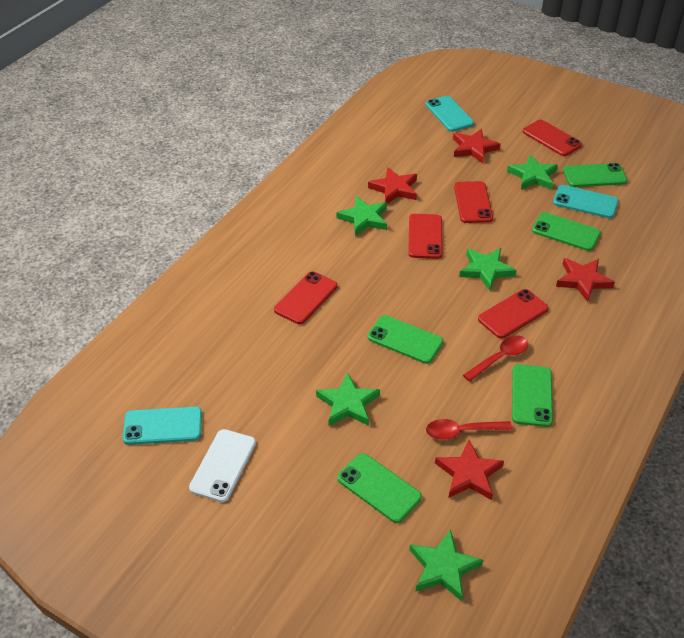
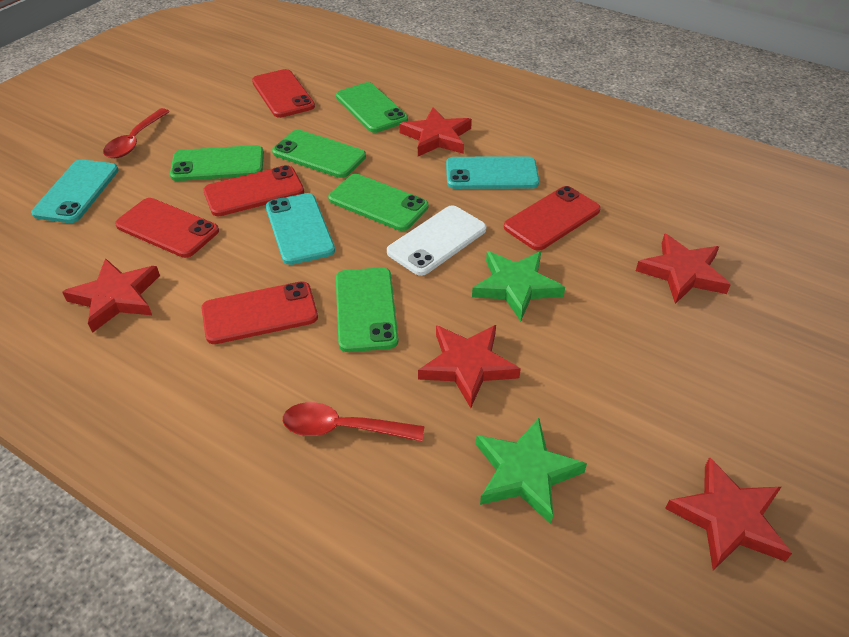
green star: [316,372,380,426] [336,196,387,236] [409,529,483,601] [459,248,517,290] [507,154,558,190] = 5 -> [472,251,565,321] [476,418,587,524] = 2
red star: [368,167,417,204] [435,440,504,500] [453,129,501,163] [556,258,615,302] = 4 -> [62,258,160,333] [399,107,472,156] [418,325,521,408] [636,233,731,304] [665,457,792,571] = 5

